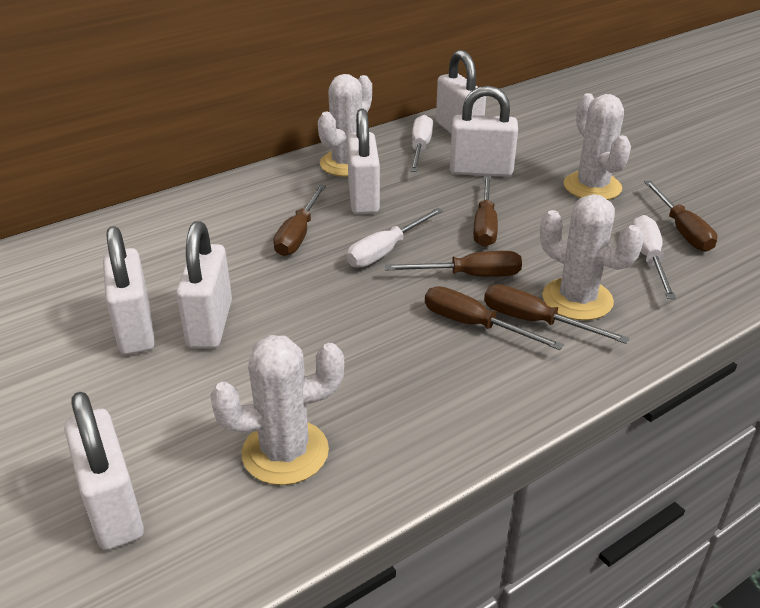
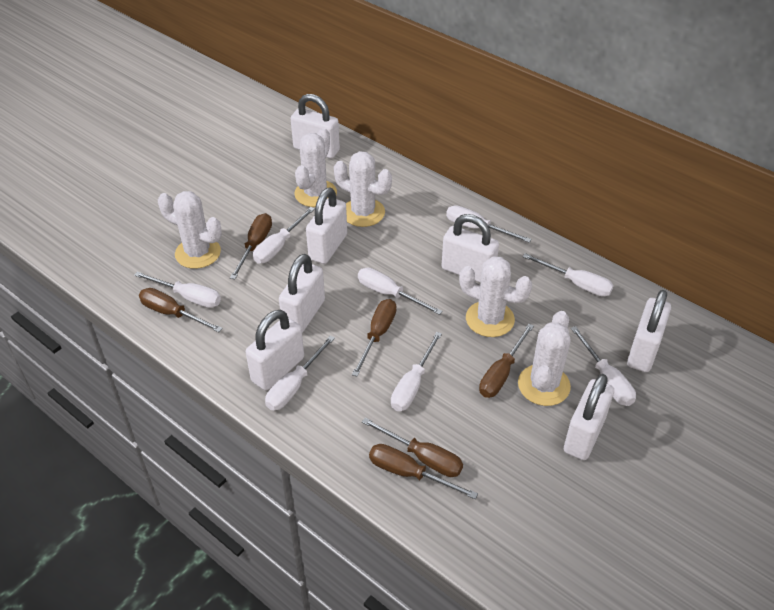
white cactus: [210,335,344,485] [318,74,372,177] [540,194,644,320] [564,93,631,200] = 4 -> [158,191,222,269] [294,127,337,207] [334,151,392,227] [459,256,532,337] [518,311,571,406] = 5
white padlock: [64,392,144,550] [103,226,155,355] [176,221,232,349] [347,109,380,214] [436,50,486,134] [450,86,518,177] = 6 -> [246,310,304,390] [279,254,325,333] [291,94,340,158] [306,188,347,264] [441,214,499,283] [564,374,614,460] [627,290,671,372] = 7
white screwdriver: [347,208,443,268] [410,115,433,172] [632,215,676,299] = 3 -> [134,272,221,308] [253,207,315,263] [265,335,335,410] [358,268,443,315] [391,332,442,411] [446,205,531,243] [523,253,614,297] [571,326,636,406] = 8

